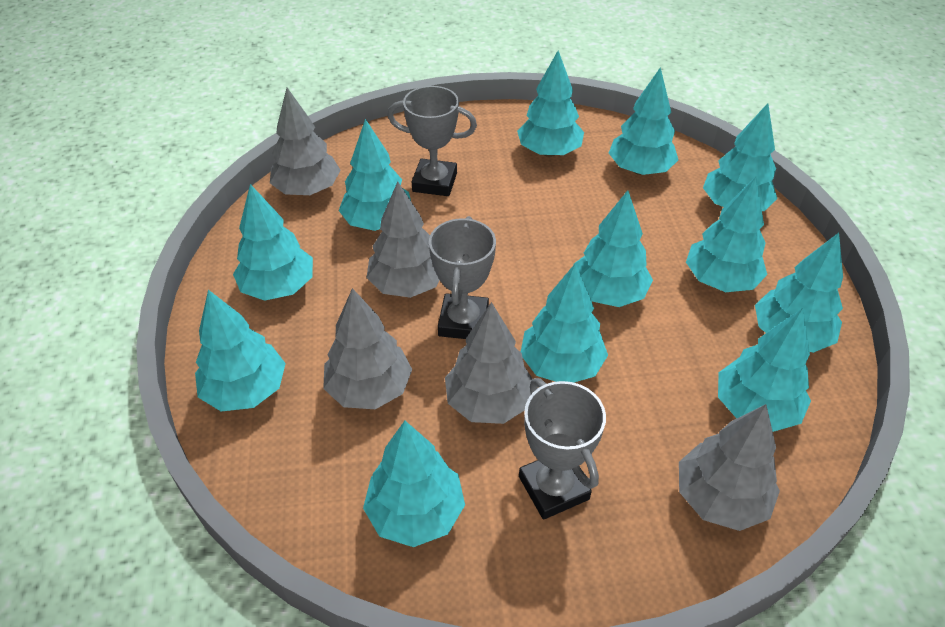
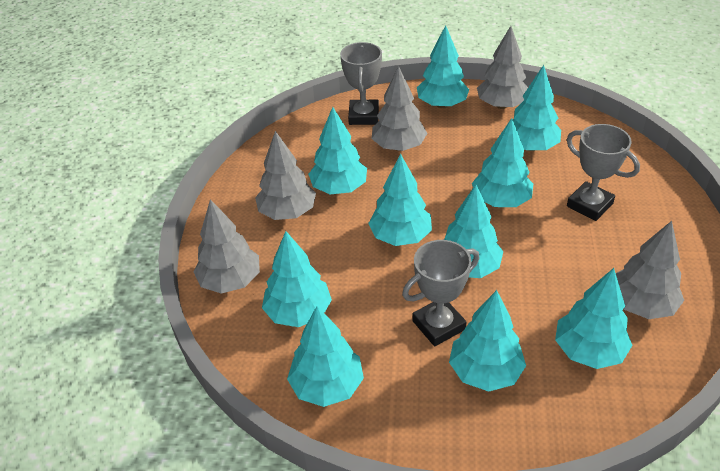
turquoise tree: [195,290,286,411] [233,184,313,301] [339,119,411,231] [363,421,465,547] [517,50,584,157] [521,263,608,383] [573,190,653,307] [609,67,678,175] [686,177,767,292] [703,103,777,211] [718,308,811,432] [755,233,843,353] = 12 -> [262,231,332,327] [287,306,364,407] [308,107,367,194] [368,154,432,246] [417,25,469,108] [444,185,504,278] [449,290,526,392] [472,118,533,207] [513,65,561,151] [555,268,632,369] = 10

